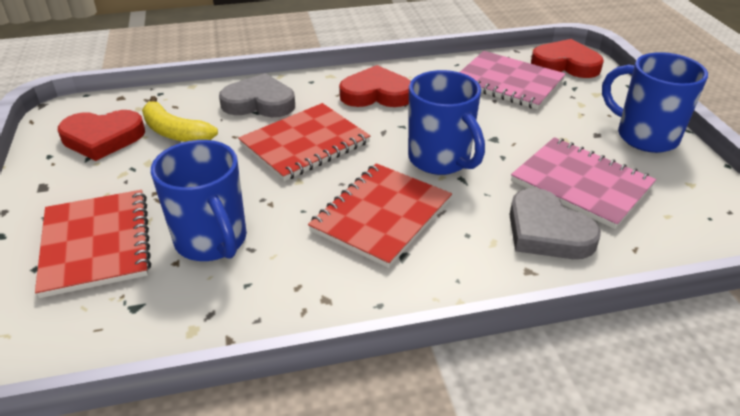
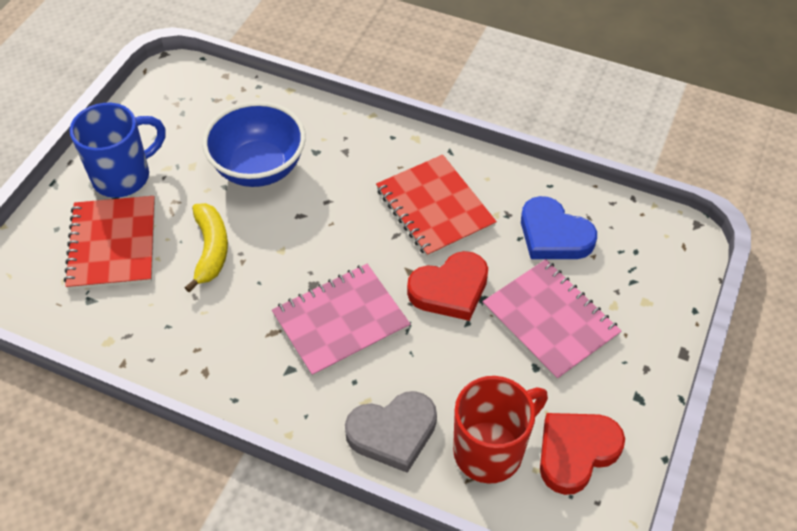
blue bowl: none = 0 -> [202,101,306,187] = 1
blue heart: none = 0 -> [521,196,597,259] = 1
blue mug: [151,140,247,261] [408,70,485,175] [602,52,708,153] = 3 -> [70,103,165,198] = 1
grey heart: [219,73,295,117] [509,188,601,259] = 2 -> [345,391,437,473] = 1
red heart: [58,110,145,161] [339,65,411,107] [531,39,604,78] = 3 -> [407,251,488,321] [540,413,625,495] = 2
red mug: none = 0 -> [453,376,548,483] = 1
red notebook: [35,190,151,298] [238,103,370,181] [308,163,452,268] = 3 -> [64,196,155,290] [376,155,497,258] = 2

